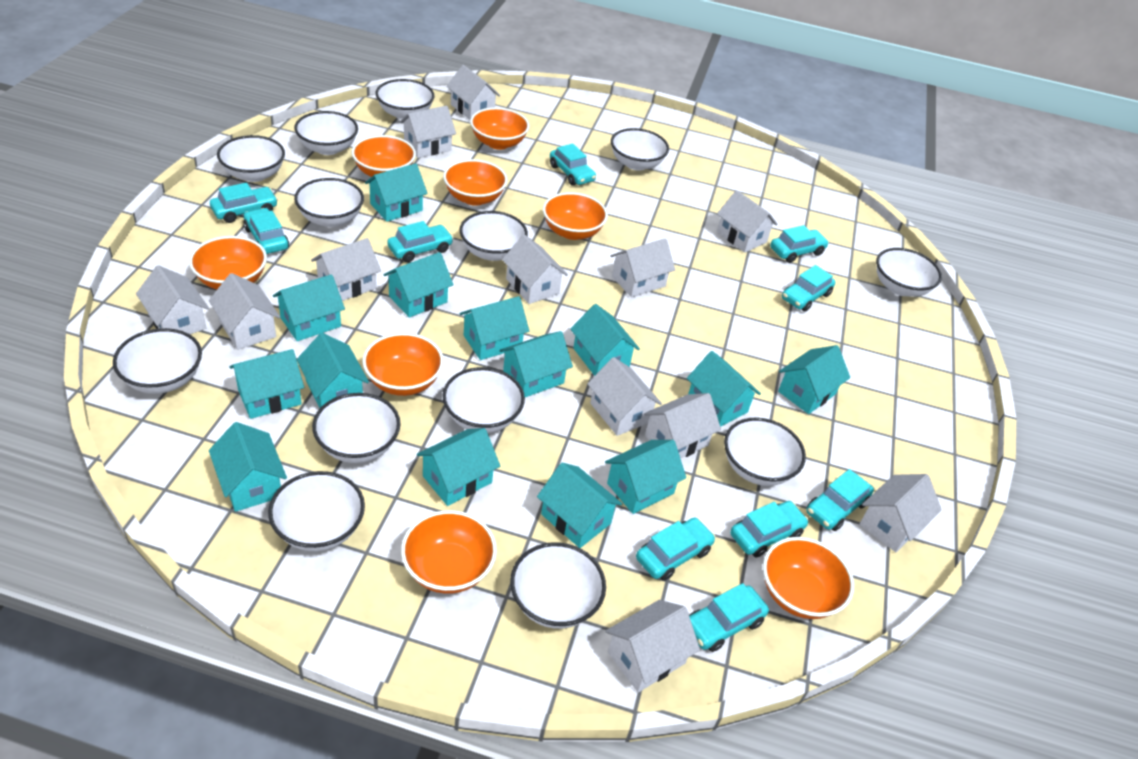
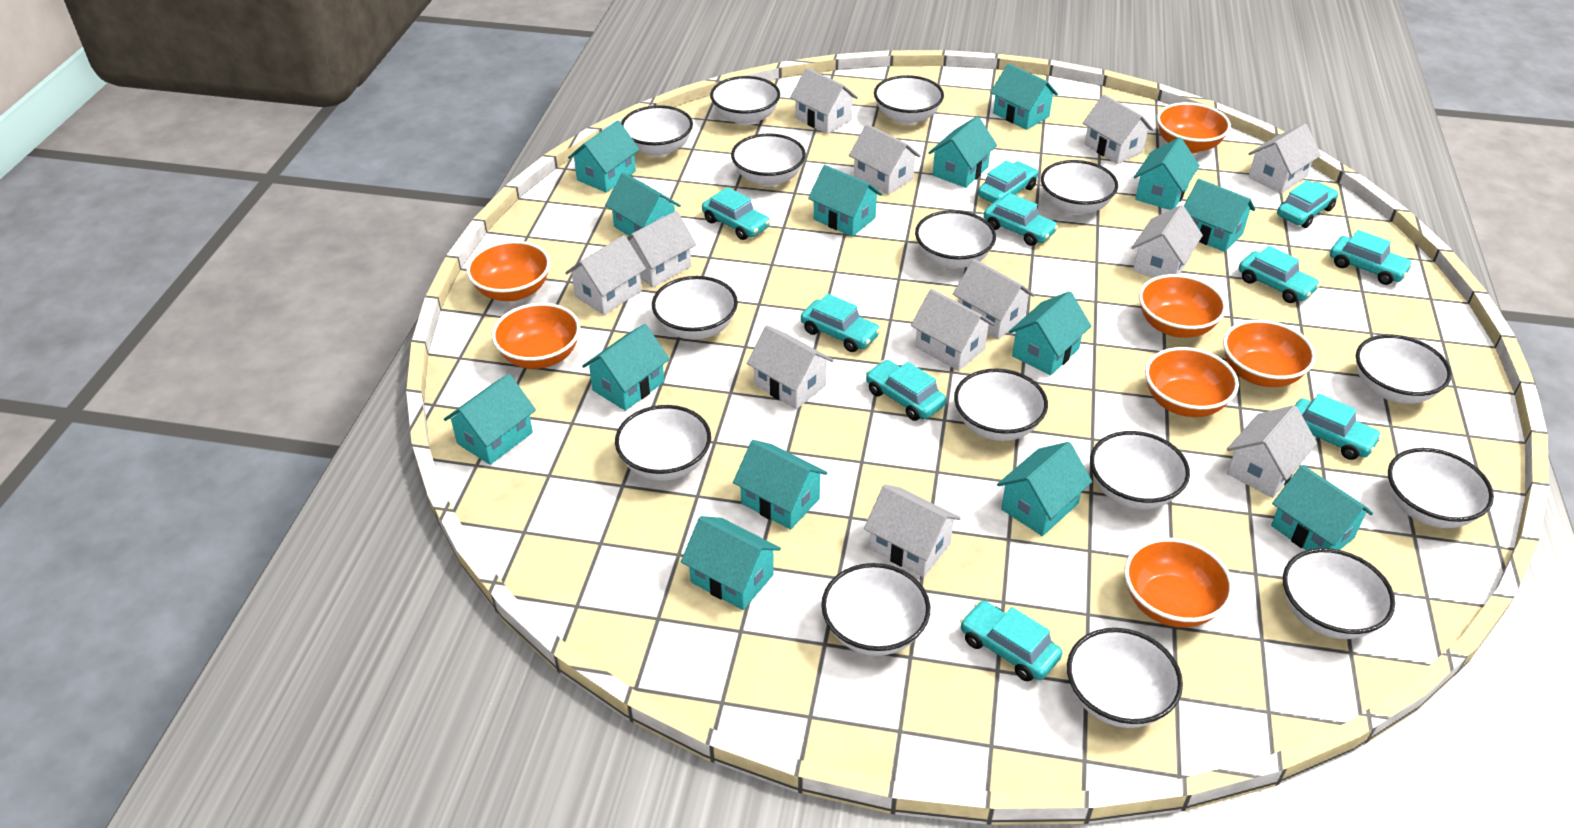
orange bowl: [189,236,267,289] [352,135,416,177] [362,333,444,396] [401,510,497,594] [443,159,508,206] [470,107,530,150] [543,192,608,240] [763,537,854,619] = 8 -> [466,241,550,301] [492,303,581,369] [1124,538,1234,628] [1139,274,1227,338] [1145,347,1239,417] [1157,102,1231,153] [1223,320,1316,387] = 7
white bowl: [113,328,202,394] [217,135,285,182] [268,471,365,551] [294,111,358,155] [294,178,364,227] [312,393,401,463] [376,79,435,120] [442,367,525,433] [459,211,528,261] [510,542,606,629] [611,128,669,171] [724,418,806,486] [876,248,942,297] = 13 -> [615,405,711,481] [621,105,693,157] [652,276,738,340] [710,76,780,125] [731,133,806,187] [821,563,930,656] [874,75,944,125] [915,210,996,269] [954,369,1048,441] [1041,160,1118,215] [1067,628,1183,728] [1090,431,1190,509] [1283,548,1395,639] [1356,335,1452,404] [1388,448,1494,528] = 15

